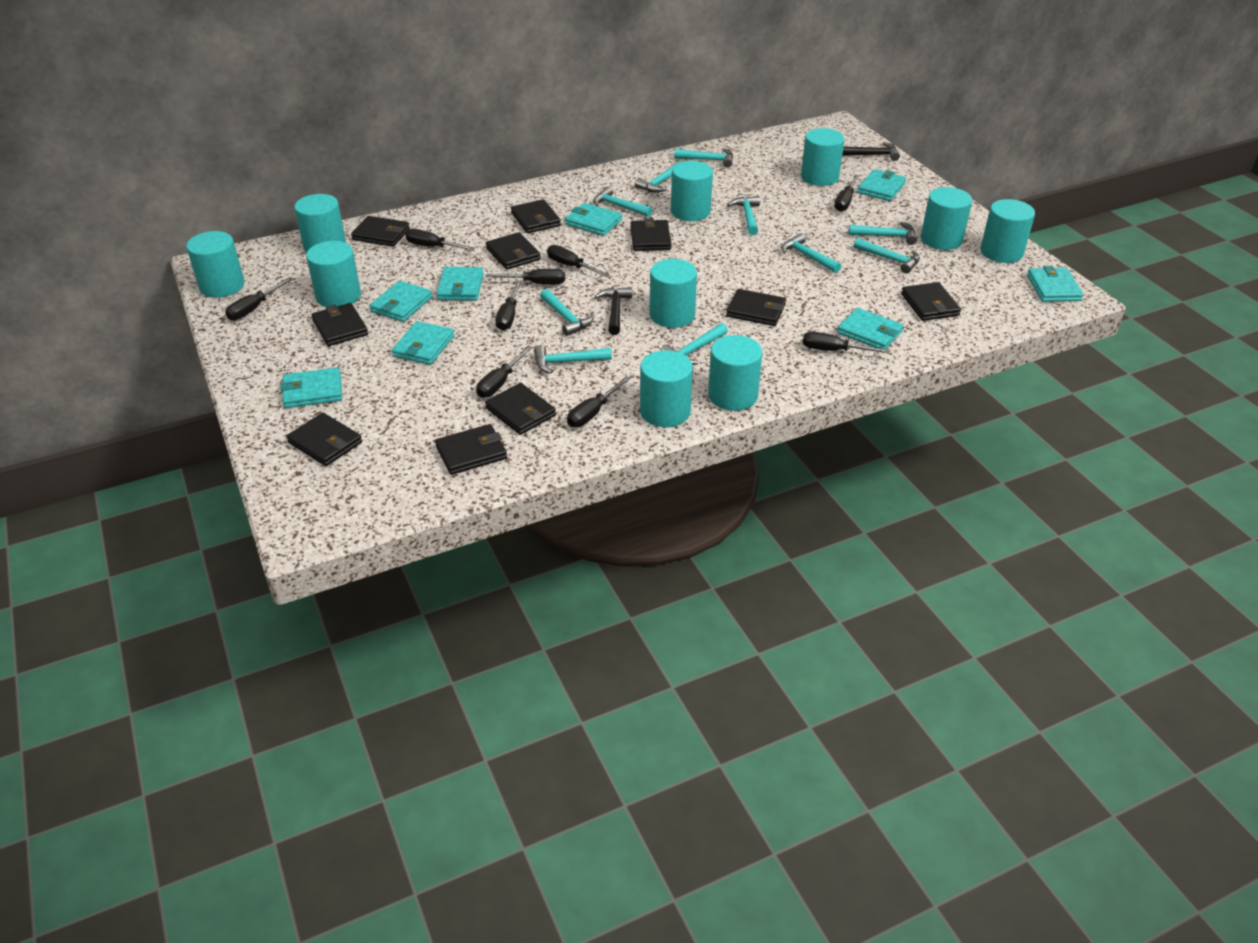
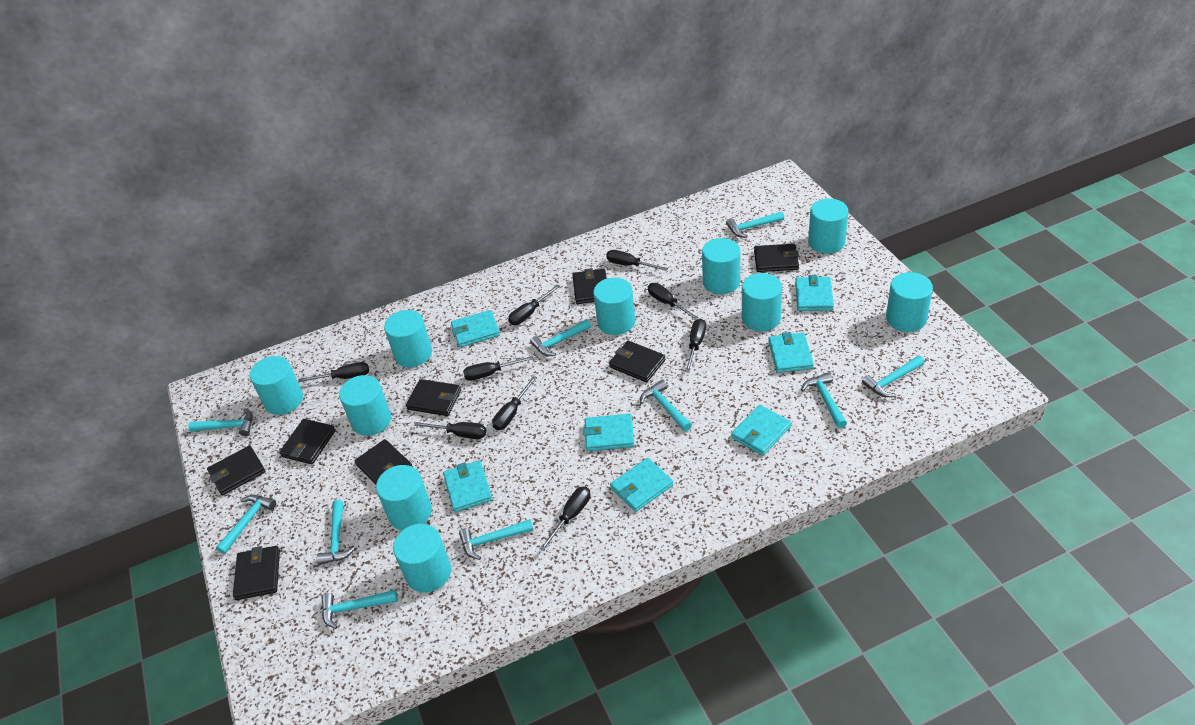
black hammer: [595,287,632,335] [842,142,900,161] = 2 -> none = 0
black wallet: [286,413,362,466] [311,303,368,346] [351,216,410,247] [435,424,507,475] [485,383,556,435] [486,232,541,270] [511,199,561,233] [631,218,671,251] [726,289,786,326] [901,282,961,321] = 10 -> [207,445,266,496] [233,546,280,600] [279,419,336,464] [354,439,413,484] [406,379,461,416] [572,268,607,304] [609,341,665,382] [754,244,799,272] = 8
turquoise wallet: [280,367,342,408] [369,281,433,322] [392,321,455,365] [437,267,484,301] [565,203,622,236] [837,308,904,349] [857,169,906,201] [1027,266,1083,302] = 8 -> [443,460,493,512] [451,310,500,347] [583,413,634,451] [610,458,673,512] [731,405,791,456] [768,332,814,373] [795,275,834,311] = 7

